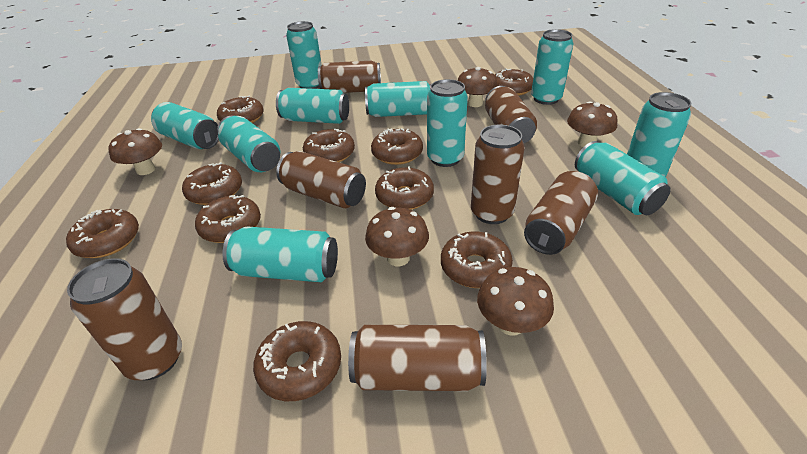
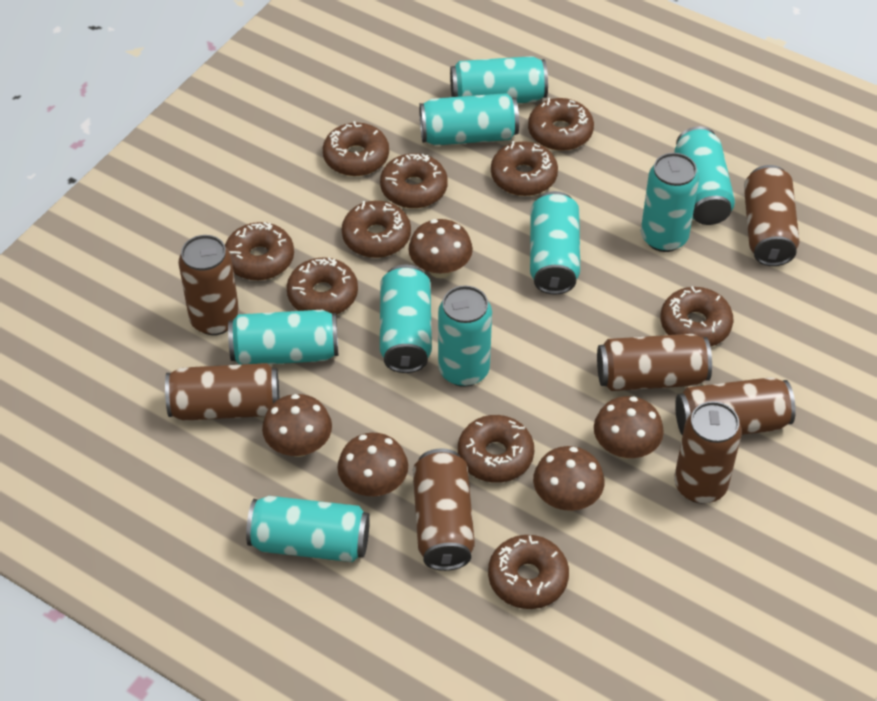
turquoise can: [151,102,219,149] [217,115,280,172] [222,227,338,282] [276,88,349,124] [286,21,322,89] [365,81,431,117] [427,79,468,167] [531,29,573,105] [575,141,671,215] [627,92,692,177] = 10 -> [228,310,338,365] [246,496,370,562] [380,265,432,373] [419,93,519,146] [438,286,492,387] [450,56,548,103] [530,191,580,295] [641,153,699,252] [674,126,735,225] = 9

